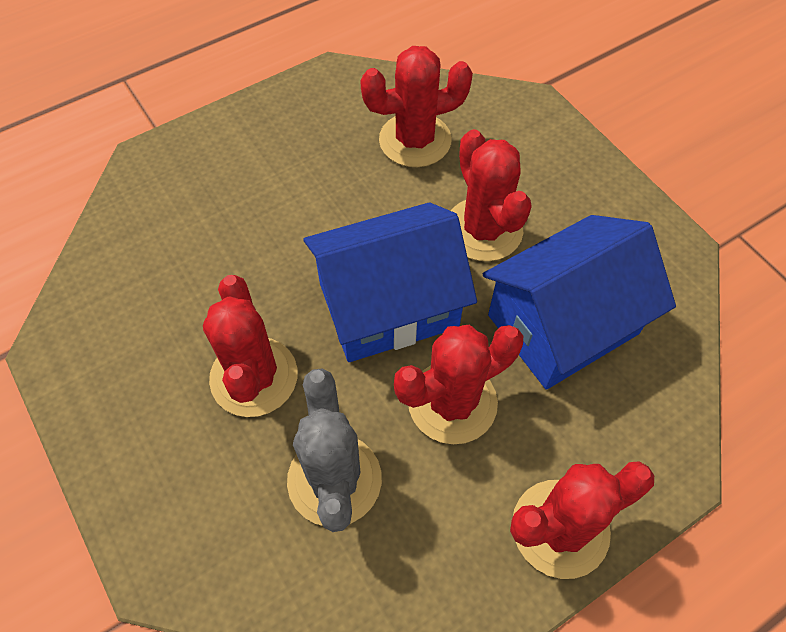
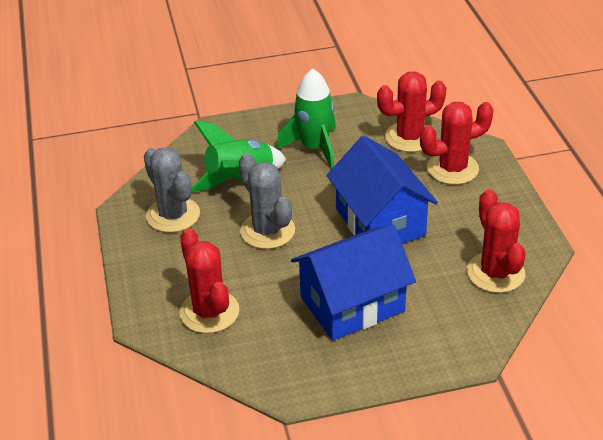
green rocket: none = 0 -> [191,121,287,192] [276,68,336,169] = 2
grey cactus: [287,368,382,532] = 1 -> [144,147,200,233] [239,153,295,249] = 2
red cactus: [203,275,298,417] [360,46,473,167] [394,325,523,444] [451,129,532,261] [510,461,654,579] = 5 -> [180,228,239,333] [377,72,446,152] [420,102,494,185] [467,189,526,293] = 4

